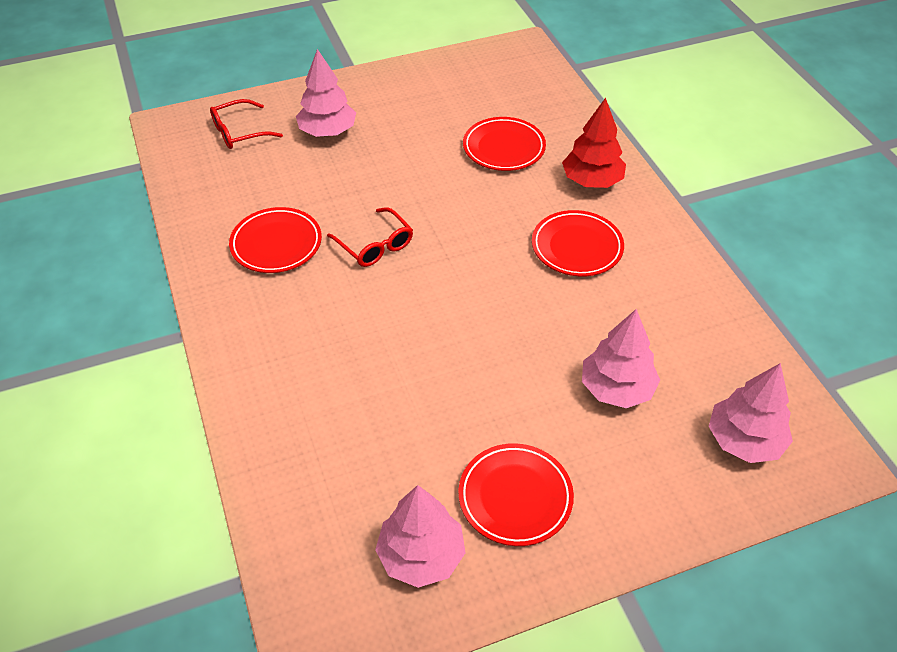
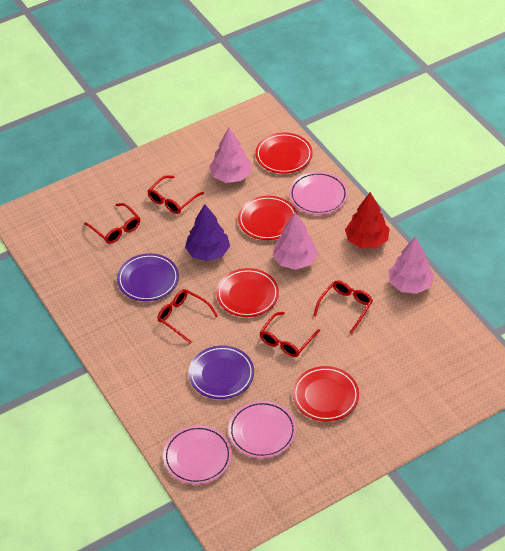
pink plate: none = 0 -> [163,425,232,484] [228,401,296,458] [289,172,348,215] = 3
pink tree: [296,49,356,137] [375,485,466,588] [582,309,660,408] [709,363,793,463] = 4 -> [209,127,252,183] [273,212,318,270] [388,236,434,294] = 3
purple plate: none = 0 -> [117,253,179,301] [189,345,254,399] = 2
purple tree: none = 0 -> [185,204,230,261] = 1
red glasses: [210,99,283,149] [327,207,413,267] = 2 -> [84,203,140,244] [148,175,204,214] [157,289,218,344] [259,312,320,357] [313,280,373,334] = 5

